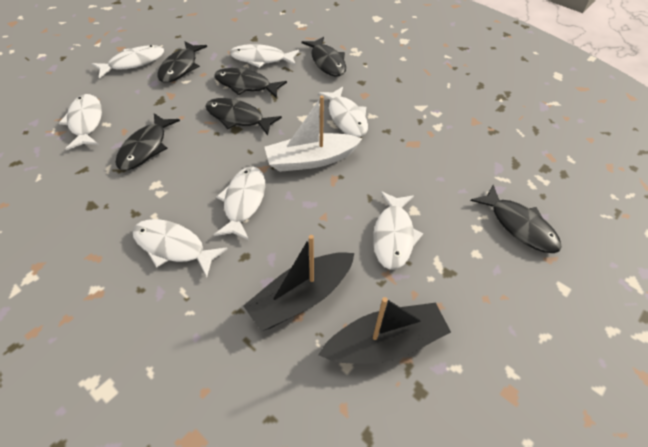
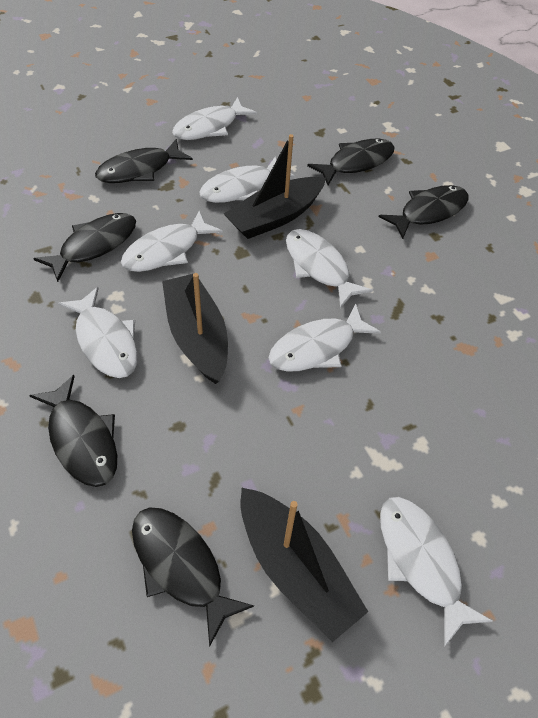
black boat: [243,235,354,331] [318,297,451,364] = 2 -> [162,273,228,384] [224,134,326,239] [240,488,368,642] = 3
white boat: [265,96,362,172] = 1 -> none = 0

